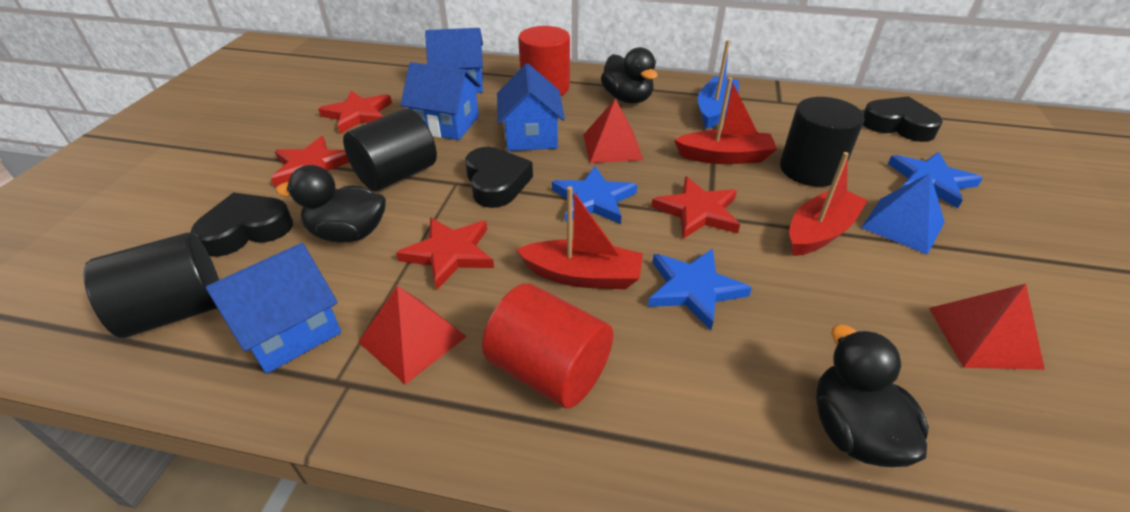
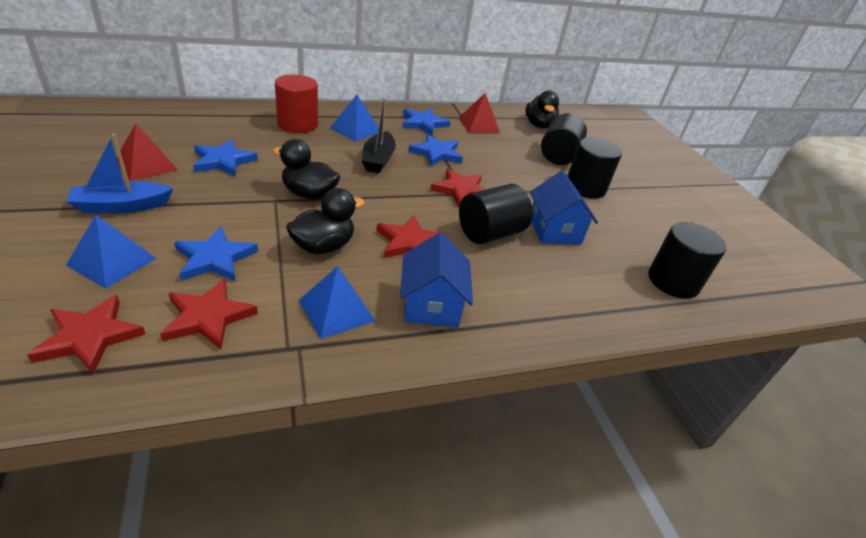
black boat: none = 0 -> [361,97,396,173] = 1
black cylinder: [83,232,219,338] [343,108,437,191] [780,97,864,187] = 3 -> [459,184,533,244] [541,113,587,165] [568,138,622,199] [648,222,727,299] = 4
black heart: [191,192,293,257] [465,147,533,208] [863,96,943,142] = 3 -> none = 0
blue house: [205,243,341,374] [400,62,481,140] [425,28,483,93] [497,64,565,151] = 4 -> [400,232,473,327] [530,171,598,245] = 2
blue pyramid: [861,173,945,255] = 1 -> [66,215,157,289] [299,266,375,339] [330,95,379,141] = 3
blue star: [552,166,637,224] [648,249,752,330] [888,152,983,208] = 3 -> [174,227,258,281] [193,139,258,177] [402,108,451,135] [408,134,463,166] = 4
red boat: [516,186,643,289] [674,77,777,164] [789,152,868,256] = 3 -> none = 0
red cylinder: [482,284,614,408] [518,26,570,96] = 2 -> [275,75,318,133] = 1
red pyramid: [358,286,467,384] [583,98,643,163] [929,284,1045,370] = 3 -> [117,124,178,181] [459,93,500,133] = 2

